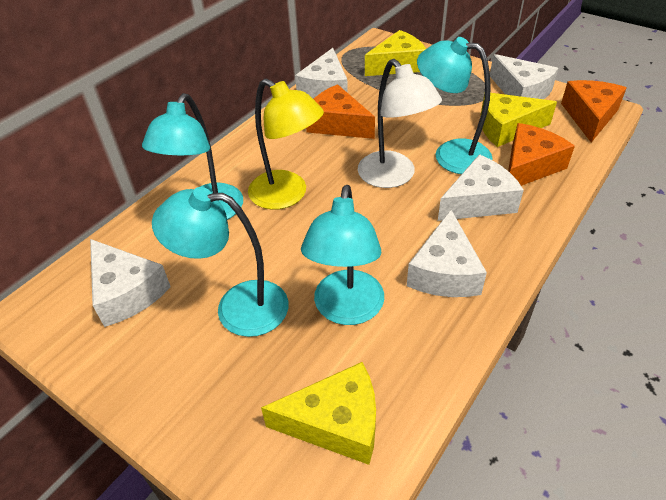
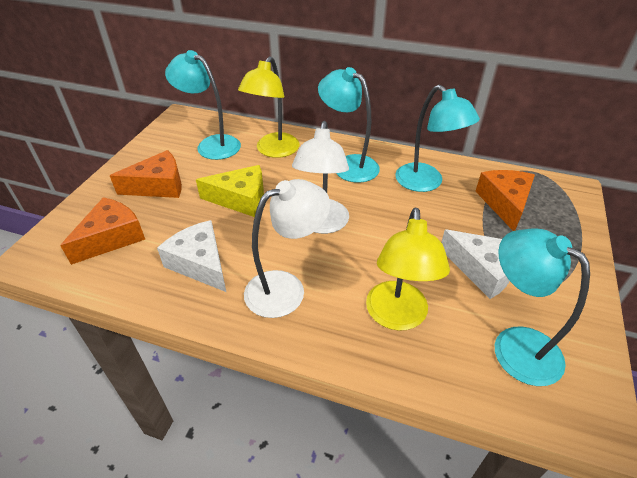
white cheese: [90,239,171,327] [295,48,348,99] [407,210,487,297] [438,154,524,221] [490,54,558,99] = 5 -> [157,220,226,292] [441,230,510,299] = 2
white lamp: [358,59,442,188] = 1 -> [244,179,330,318] [292,121,349,234] = 2
yellow cheese: [261,362,376,465] [365,30,426,76] [480,93,557,147] = 3 -> [196,165,264,217] = 1
yellow lamp: [248,79,324,210] = 1 -> [238,56,299,158] [366,207,450,331] = 2

